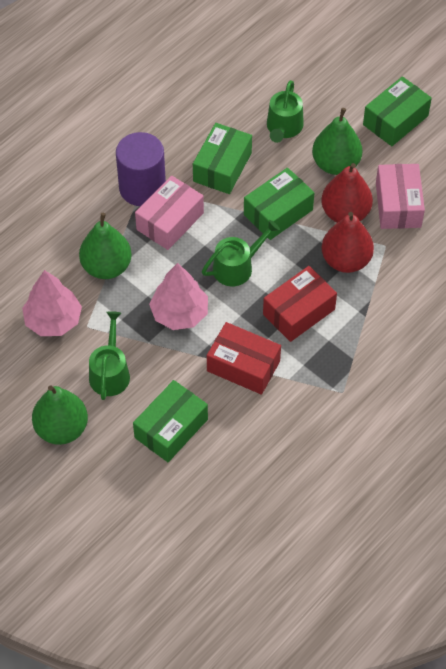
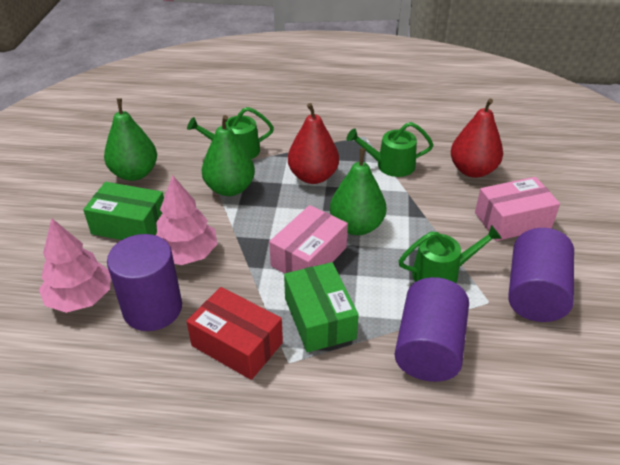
green box: [133,380,208,462] [193,123,252,194] [244,168,314,240] [363,76,432,146] = 4 -> [83,182,164,240] [284,262,359,352] = 2
purple cylinder: [116,132,166,206] = 1 -> [107,234,182,331] [395,277,469,382] [508,228,574,322] = 3
red box: [207,322,281,395] [263,266,337,342] = 2 -> [186,287,283,380] = 1

